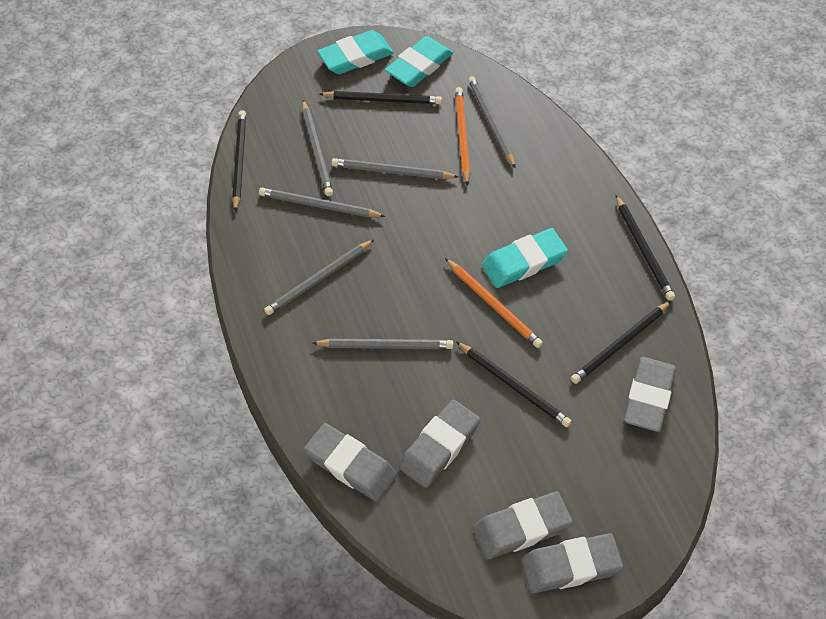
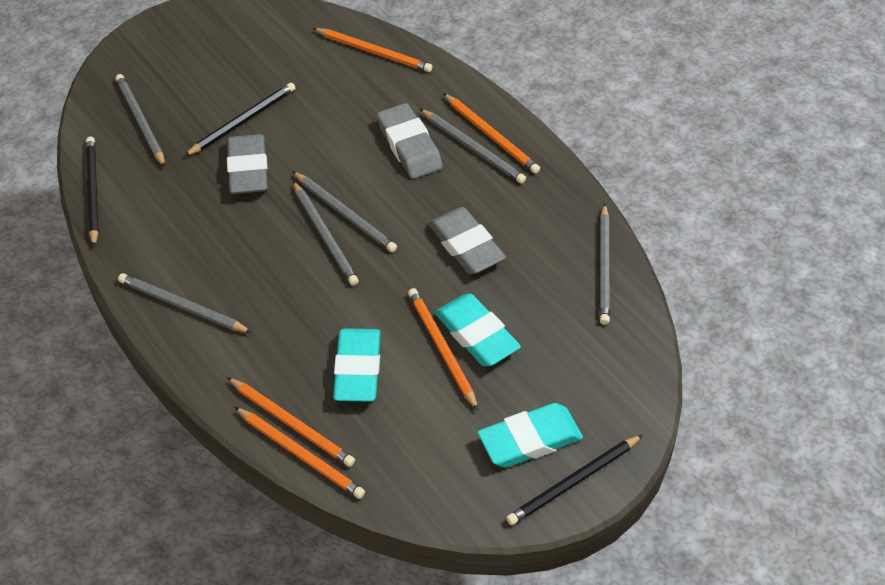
black pencil: [232,110,246,212] [319,91,442,104] [456,341,572,427] [571,301,671,384] [616,195,675,301] = 5 -> [86,137,99,247] [185,82,295,156] [506,435,642,525] = 3
grey eraser: [304,423,397,501] [399,400,480,488] [473,491,573,560] [521,533,623,593] [624,357,676,432] = 5 -> [227,134,268,194] [377,103,443,179] [428,207,506,274] = 3
orange pencil: [445,258,543,348] [455,87,470,186] = 2 -> [227,377,355,467] [235,407,365,499] [313,28,433,72] [408,288,478,410] [443,93,540,174] = 5

